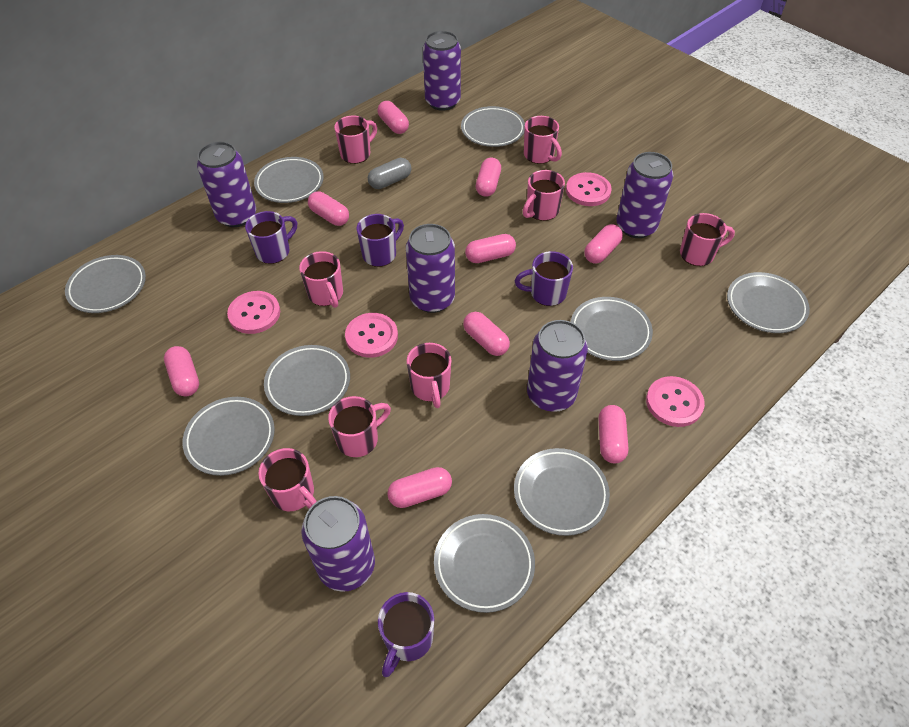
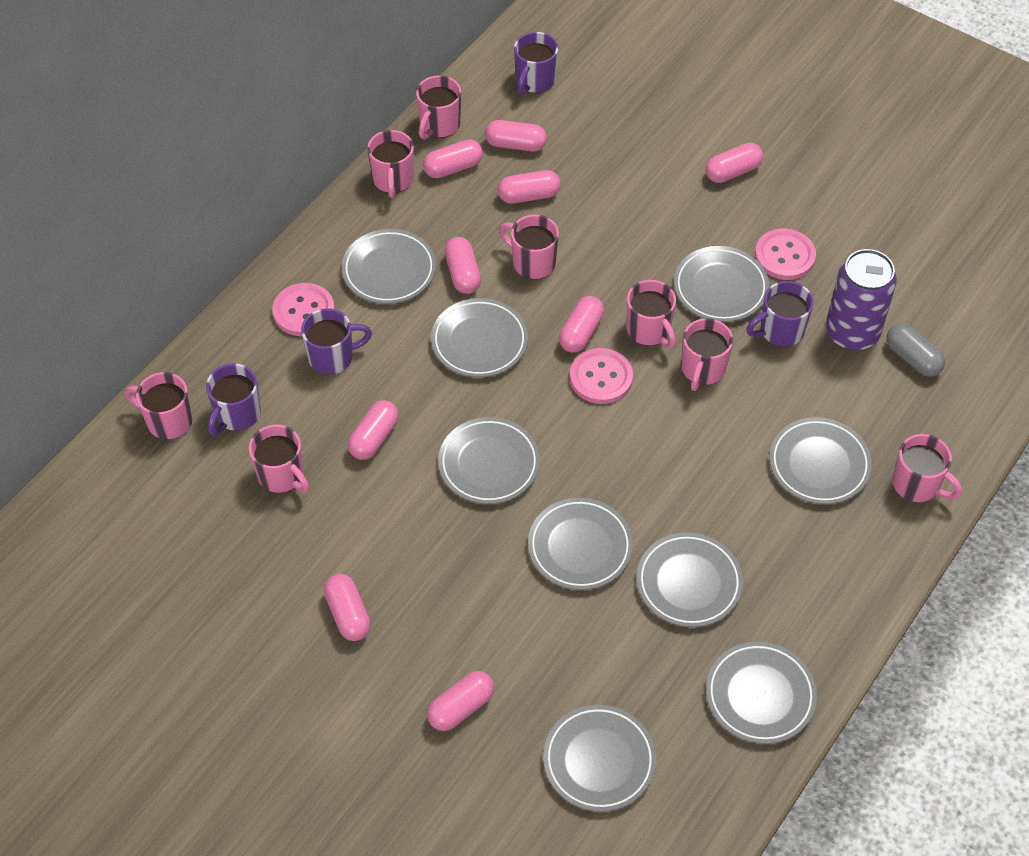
pink button: [227,291,280,334] [345,313,398,358] [566,172,612,206] [646,376,705,427] = 4 -> [272,283,334,336] [570,348,633,404] [755,229,816,280] = 3
purple can: [197,142,256,227] [301,496,375,592] [406,224,455,313] [423,31,461,111] [527,320,588,412] [616,152,673,238] = 6 -> [826,249,897,351] = 1

